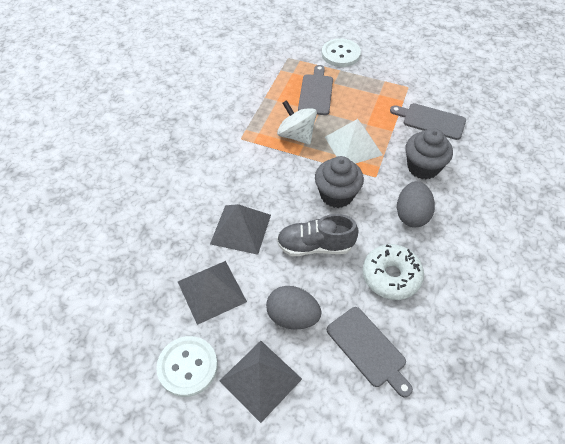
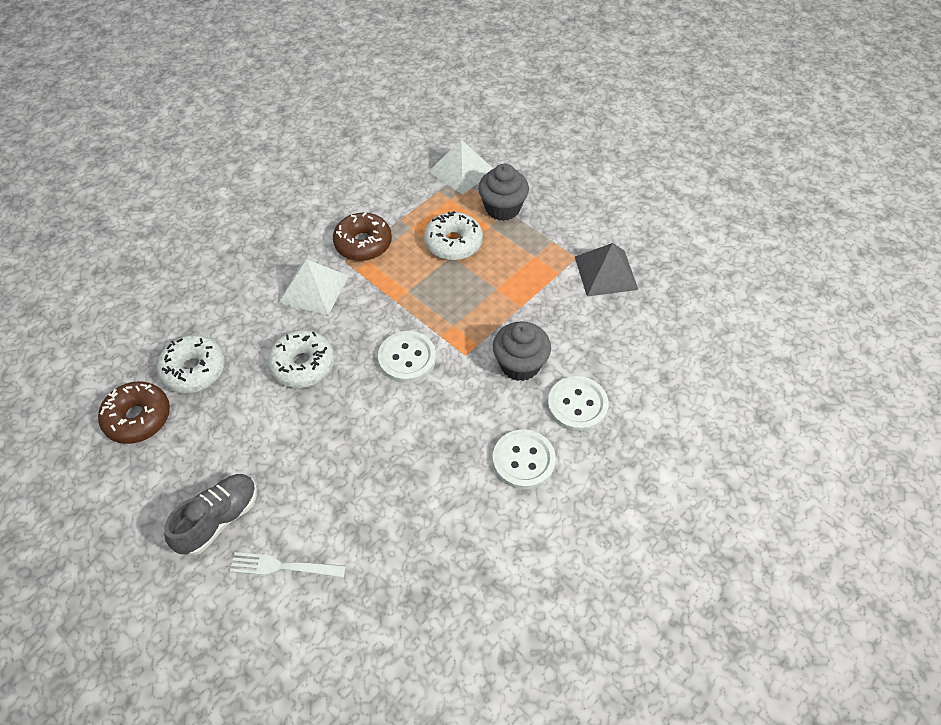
brown donut: none = 0 -> [98,381,170,444] [333,212,392,261] = 2
grey cutting board: [298,65,333,115] [327,307,413,397] [390,103,466,140] = 3 -> none = 0
grey egg: [266,286,322,330] [397,181,435,227] = 2 -> none = 0
grey pyramid: [178,261,247,325] [210,204,271,255] [220,341,302,423] = 3 -> [575,243,638,297] = 1
white button: [156,336,218,397] [322,39,361,67] = 2 -> [378,331,436,383] [493,430,556,489] [548,376,609,432] = 3
white donut: [363,244,424,300] = 1 -> [157,335,225,393] [268,330,334,388] [424,211,483,260] = 3
white fork: none = 0 -> [230,552,346,578] = 1
white pyramid: [325,119,382,164] = 1 -> [279,259,349,315] [429,140,493,195] = 2
white spinning top: [277,100,317,145] = 1 -> none = 0

